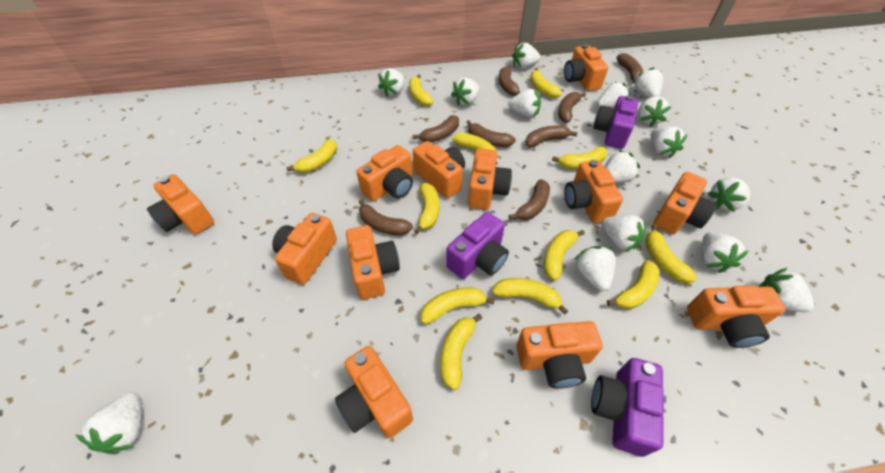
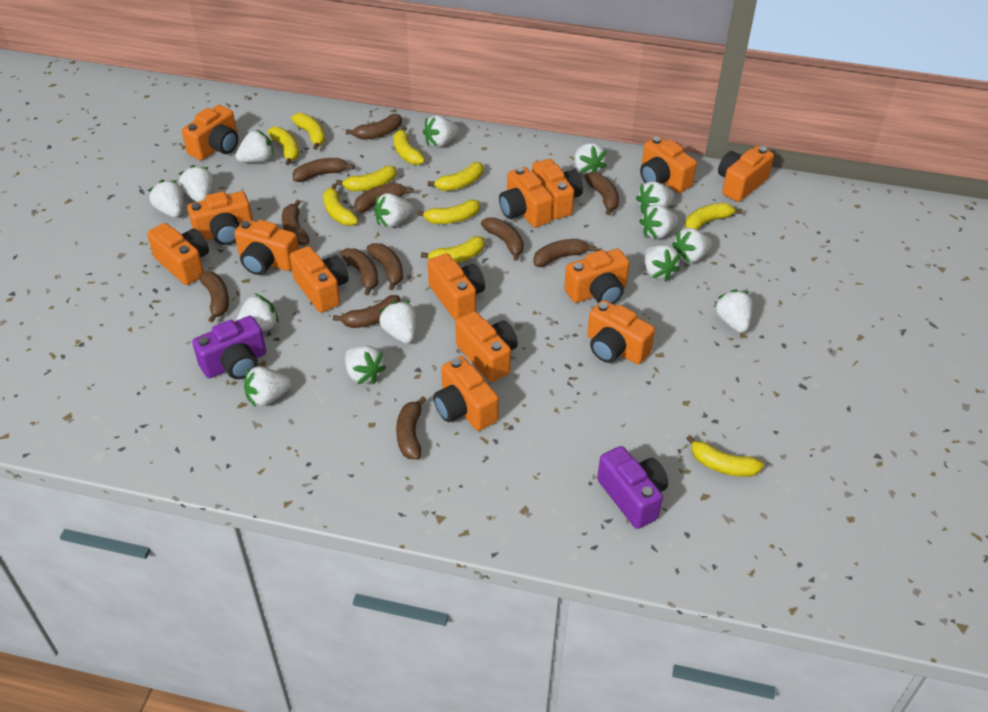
brown banana: [359,199,413,235] [413,115,459,142] [466,120,516,147] [499,65,520,96] [509,180,550,220] [525,125,578,148] [558,92,586,123] [616,53,643,83] = 8 -> [199,271,229,323] [282,200,310,245] [293,158,354,182] [333,295,401,328] [341,248,378,295] [346,114,402,140] [354,183,413,212] [366,243,403,290] [396,396,426,459] [481,217,524,261] [533,239,596,267] [585,172,619,215] = 12
orange camera: [147,174,214,234] [272,213,337,285] [335,346,413,438] [346,225,400,300] [356,145,413,201] [413,141,465,198] [468,148,512,210] [516,321,603,389] [564,44,608,91] [564,160,623,223] [654,172,717,234] [687,285,786,348] = 12 -> [147,223,209,285] [182,105,238,160] [187,191,253,245] [234,219,299,275] [290,246,349,312] [428,253,485,320] [433,356,499,431] [455,311,518,382] [499,167,553,228] [532,159,583,219] [564,249,629,304] [587,300,655,364] [640,136,697,193] [718,146,774,202] = 14
purple camera: [446,212,509,279] [591,358,664,457] [593,95,638,149] = 3 -> [192,316,266,379] [597,446,668,529] = 2
yellow banana: [287,139,337,173] [409,74,434,106] [414,183,439,234] [421,287,495,324] [441,314,482,390] [452,133,498,165] [492,278,568,315] [530,68,562,98] [544,230,585,281] [552,147,607,169] [607,260,660,309] [645,225,697,283] = 12 -> [267,127,299,165] [291,113,325,150] [323,184,358,226] [336,165,396,191] [394,126,425,165] [417,199,480,224] [421,236,485,263] [428,162,483,191] [685,203,742,230] [686,435,764,477] = 10

